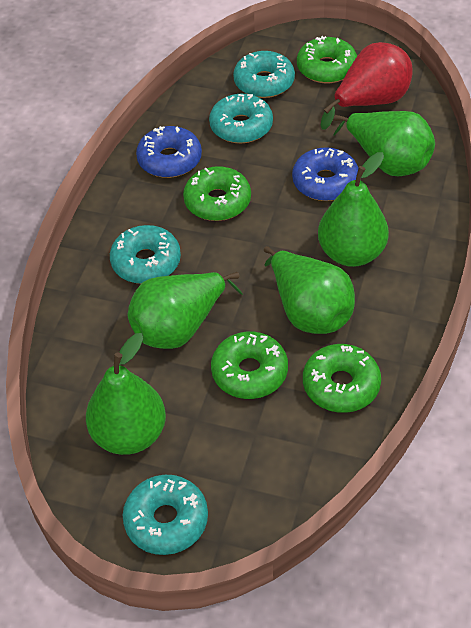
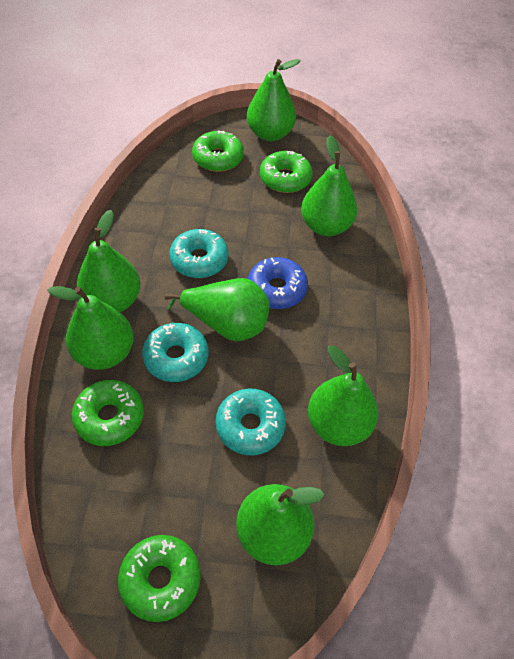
blue donut: [136,126,202,178] [292,147,359,201] = 2 -> [248,257,308,309] = 1
green pear: [86,333,166,455] [128,272,243,349] [264,246,355,334] [318,152,389,267] [334,111,435,176] = 5 -> [47,286,134,370] [77,210,141,312] [164,278,270,341] [236,484,325,565] [247,59,301,141] [301,135,357,236] [308,346,379,446] = 7
red pear: [321,42,413,130] = 1 -> none = 0
turquoise donut: [110,225,181,284] [123,475,208,555] [209,94,273,144] [233,51,295,98] = 4 -> [142,323,208,382] [169,229,228,278] [216,388,286,456] = 3

